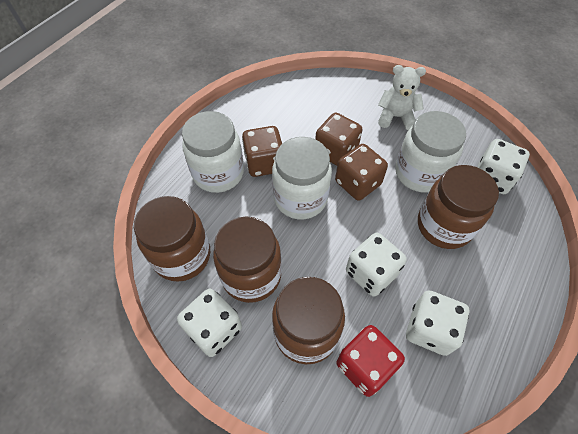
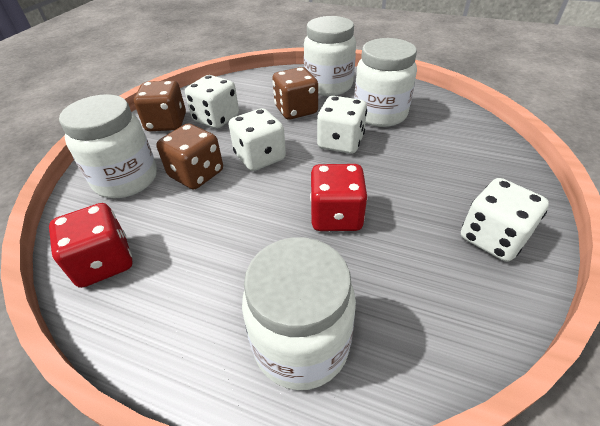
brown jar: [134,196,210,282] [213,217,282,303] [272,277,345,364] [418,165,499,249] = 4 -> none = 0
red dice: [336,325,405,397] = 1 -> [49,203,132,288] [310,164,368,231] = 2
white jar: [182,111,244,193] [272,137,332,219] [395,111,466,192] = 3 -> [59,94,157,198] [242,237,356,390] [304,16,356,96] [354,38,417,127] = 4
white teddy bear: [378,65,426,130] = 1 -> none = 0

